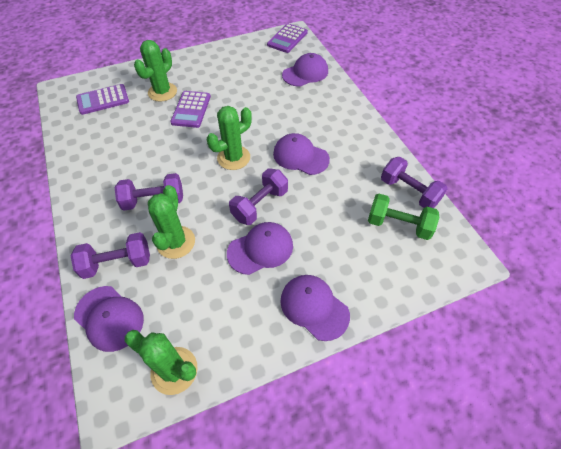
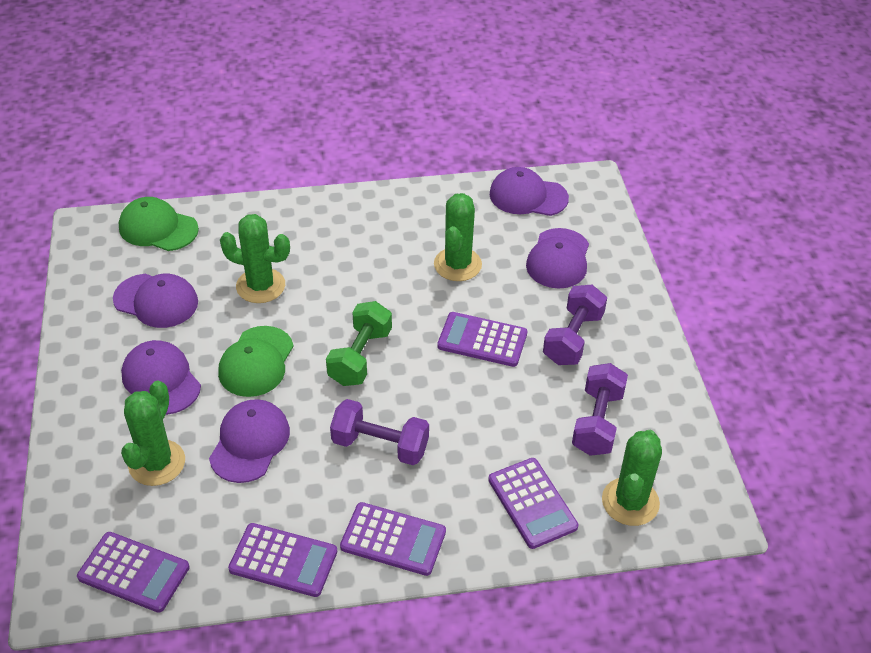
green cap: none = 0 -> [119,197,199,251] [218,326,294,397] = 2
purple calculator: [76,84,129,115] [170,91,211,128] [267,24,308,53] = 3 -> [77,532,190,613] [228,523,337,597] [340,502,446,576] [437,312,527,367] [488,458,578,549] = 5
purple dumbbell: [71,232,150,279] [114,173,183,211] [229,168,288,225] [381,157,448,208] = 4 -> [330,399,429,465] [543,285,607,365] [572,363,628,456] = 3

